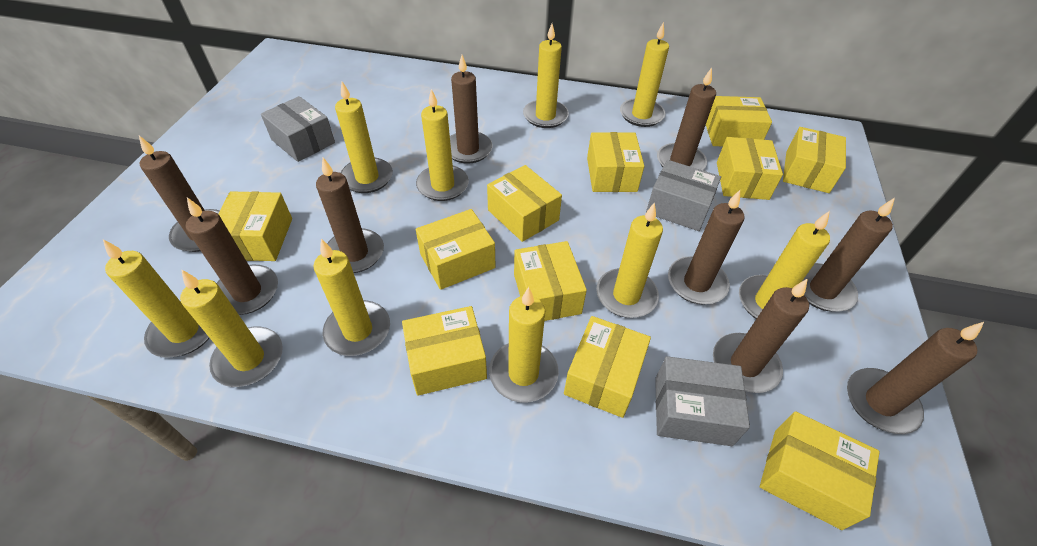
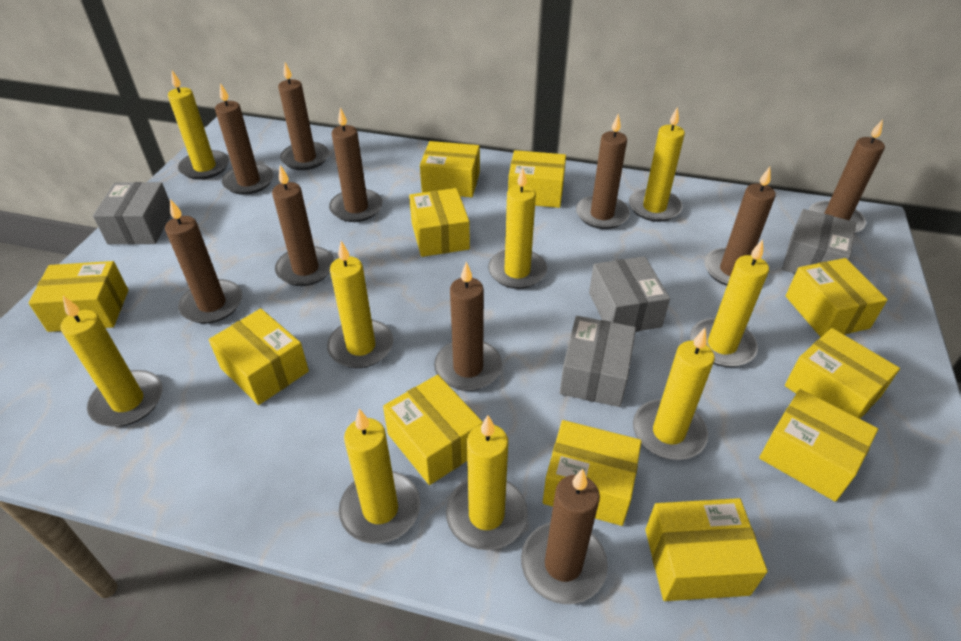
brown candle: [139,136,220,252] [186,197,278,315] [316,158,384,273] [450,55,493,163] [657,68,716,170] [668,190,745,304] [713,278,809,393] [803,198,895,312] [847,322,984,434] = 9 -> [165,199,242,324] [215,83,274,195] [272,165,334,286] [278,62,329,170] [329,107,383,222] [434,262,502,391] [521,469,608,604] [576,114,630,229] [704,167,776,286] [809,119,885,233] = 10
grey box: [261,96,335,162] [646,160,721,231] [655,356,750,446] = 3 -> [93,182,171,244] [560,316,636,407] [589,256,670,332] [782,209,856,274] = 4
yellow candle: [103,239,209,357] [180,269,283,387] [314,239,390,356] [335,82,393,193] [416,89,469,201] [489,287,559,402] [523,24,569,128] [596,202,663,318] [620,22,669,127] [739,211,830,319] = 10 -> [61,296,163,427] [168,70,229,180] [327,241,393,368] [339,409,420,544] [446,415,528,550] [488,168,547,289] [629,107,685,222] [633,328,715,460] [690,239,769,367] = 9

